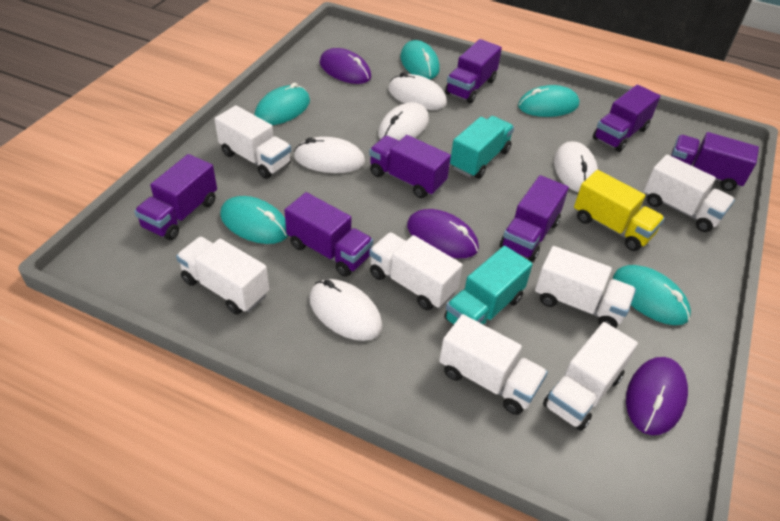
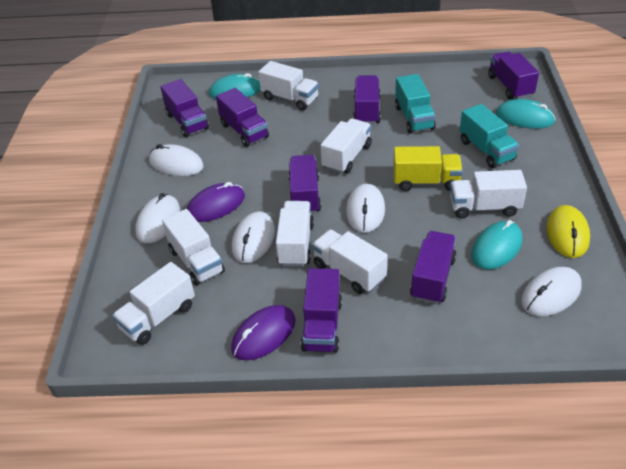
purple mouse: [320,48,371,84] [407,209,479,258] [626,357,688,435] = 3 -> [187,182,245,222] [231,305,296,360] = 2
turquoise mouse: [220,196,288,244] [255,83,310,125] [400,40,440,79] [518,85,579,117] [613,265,691,325] = 5 -> [209,73,260,99] [471,220,523,270] [496,99,556,129] = 3
yellow mouse: none = 0 -> [546,205,590,258] = 1

